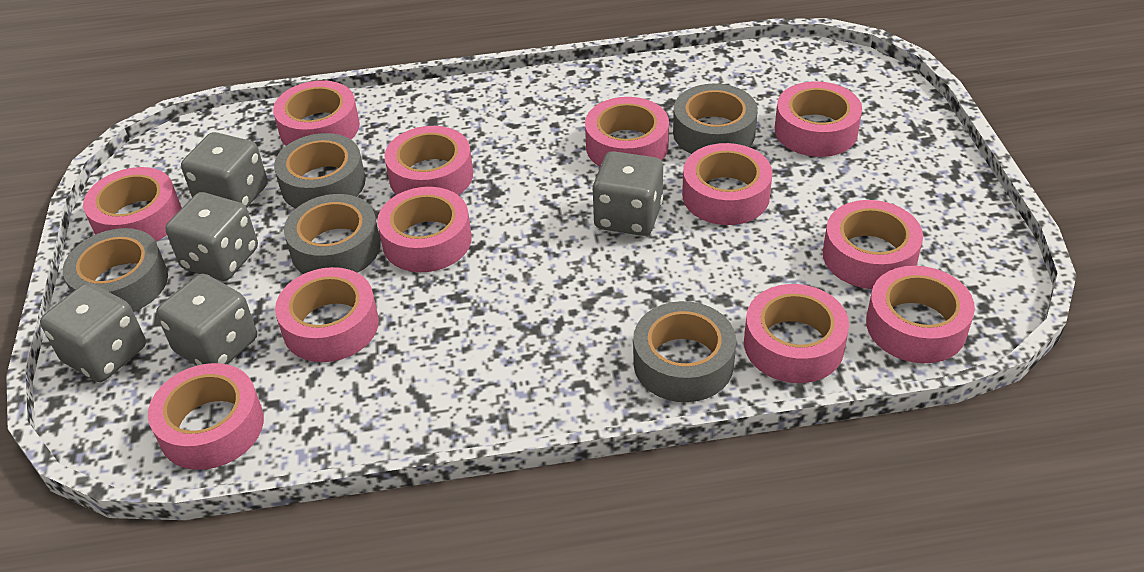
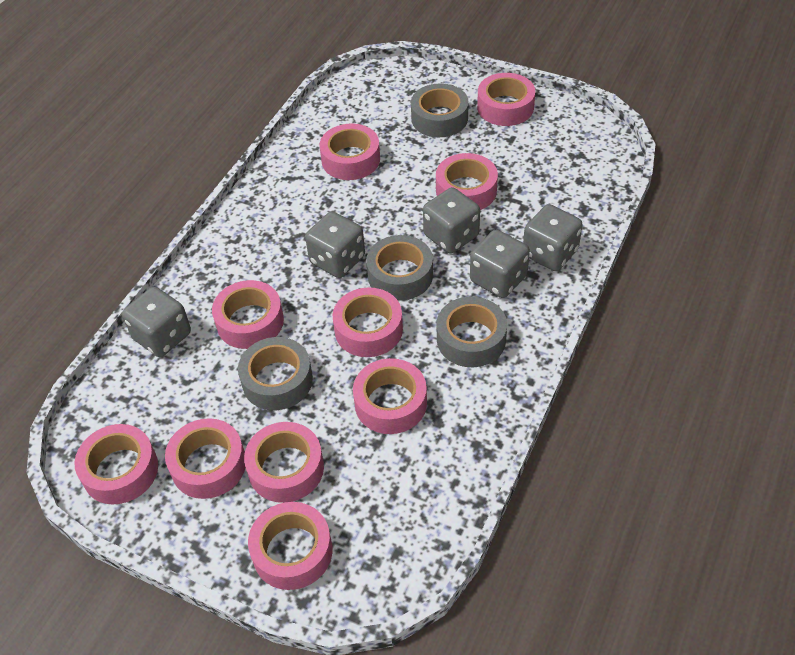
grey tape: [63,228,168,312] [274,133,366,208] [284,194,381,274] [633,301,736,402] [673,84,758,154] = 5 -> [238,337,313,410] [366,235,433,301] [411,83,469,137] [437,297,507,367] = 4
pink tape: [83,167,182,241] [148,363,264,470] [273,80,360,146] [275,267,379,362] [377,187,472,272] [384,126,473,195] [585,97,669,166] [682,143,773,225] [744,284,849,383] [775,81,862,157] [823,200,923,289] [866,266,975,363] = 12 -> [74,424,158,504] [165,418,246,499] [212,280,284,349] [244,422,324,503] [248,502,332,590] [319,124,380,180] [333,287,403,357] [353,358,427,434] [436,153,498,210] [477,73,535,126] = 10

